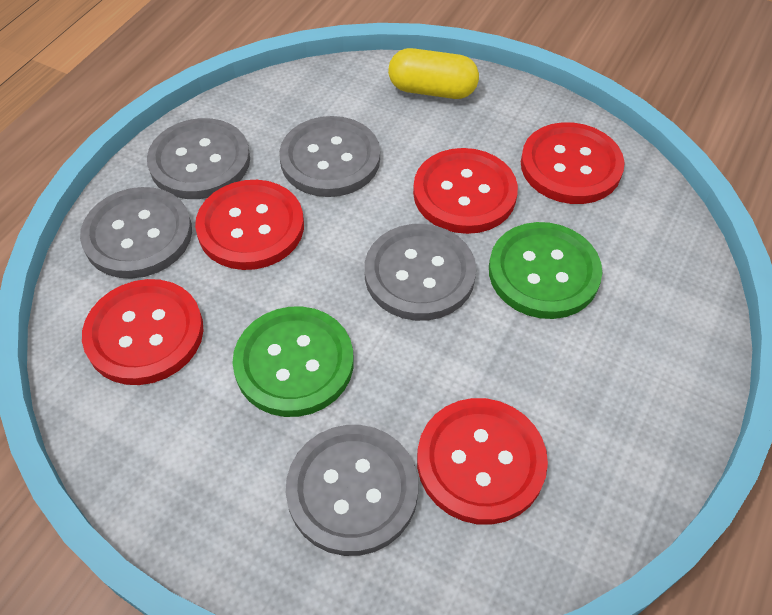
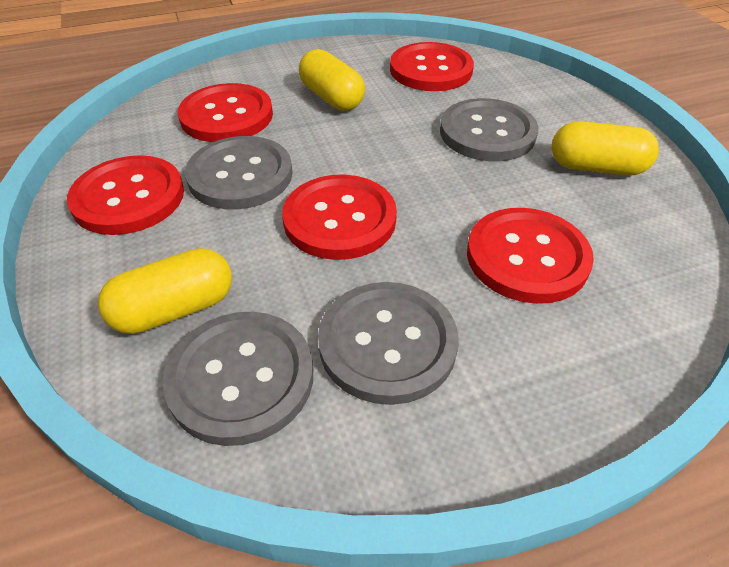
green button: [233,307,354,417] [489,222,602,319] = 2 -> none = 0
grey button: [80,187,192,279] [147,118,250,199] [279,116,380,197] [286,425,418,556] [365,224,476,321] = 5 -> [163,312,313,446] [185,136,292,209] [318,282,459,405] [440,98,538,161] = 4
yellow capsule: [388,48,479,99] = 1 -> [98,248,232,334] [299,49,365,111] [552,121,659,176] = 3

